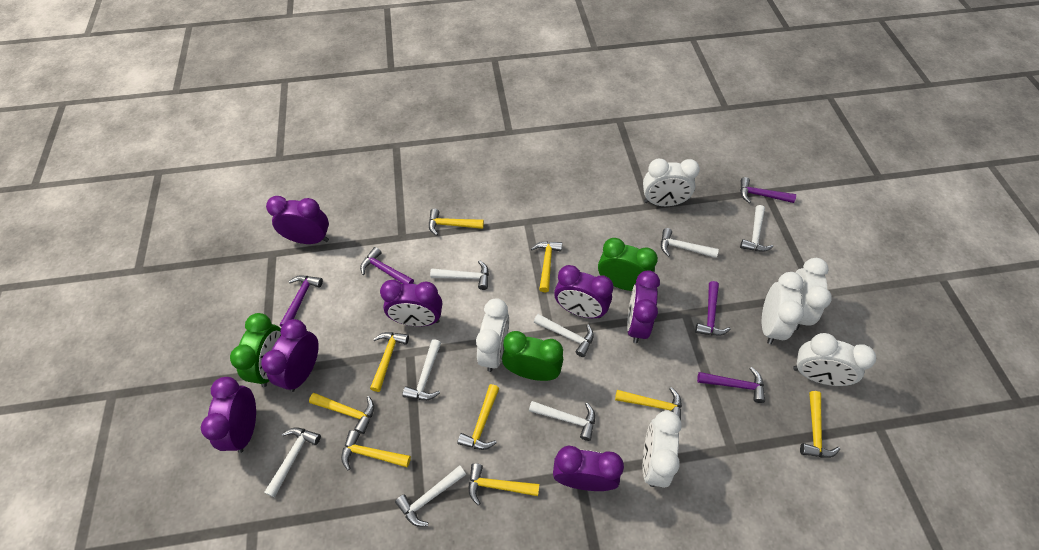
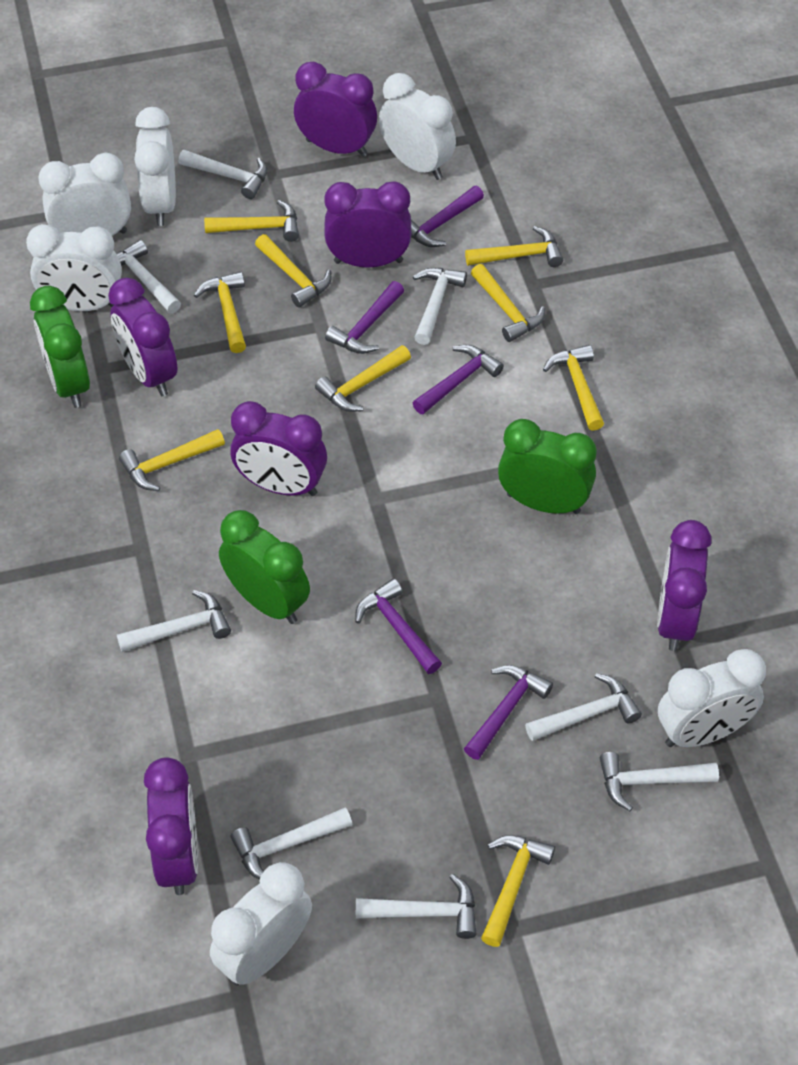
purple clock: [201,377,256,453] [261,319,319,392] [266,196,329,244] [380,280,442,327] [553,445,624,491] [554,265,614,318] [627,270,660,343] = 7 -> [108,278,178,396] [144,757,198,895] [230,401,327,496] [294,61,377,157] [324,181,411,268] [657,520,712,651] = 6

